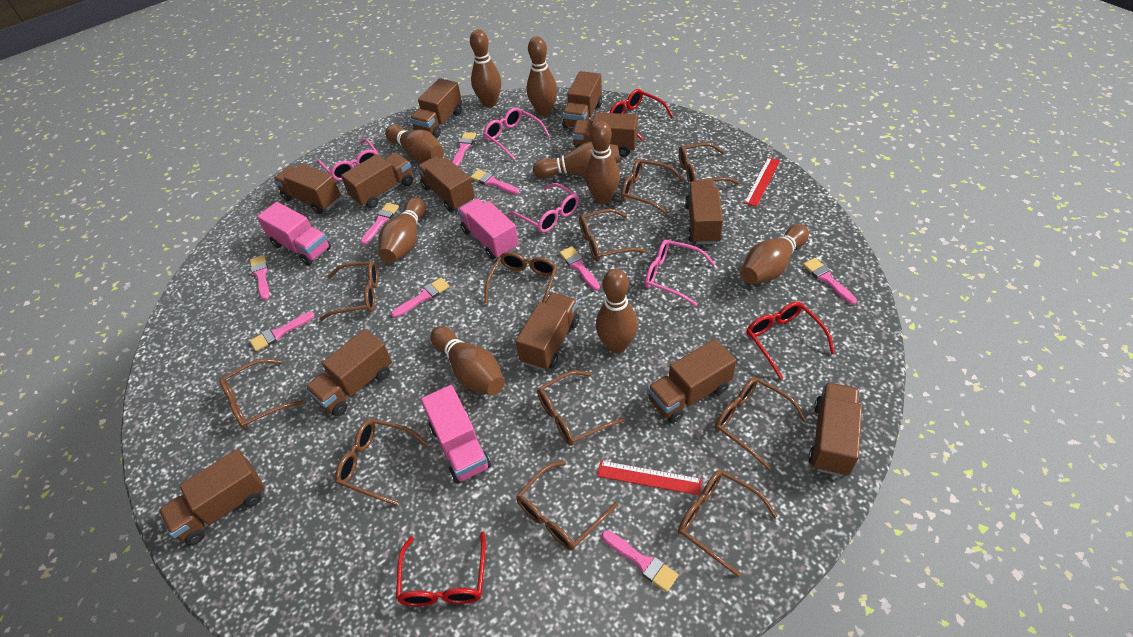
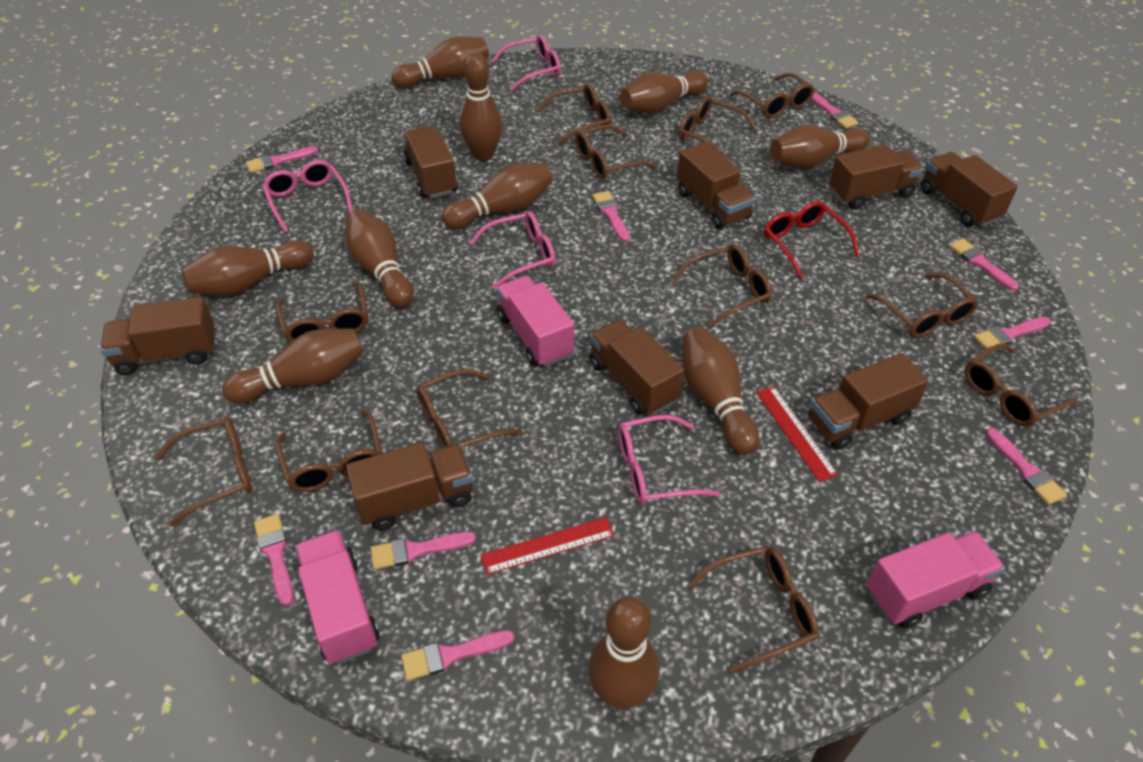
brown bowling pin: [378,197,426,263] [385,125,444,163] [431,326,505,395] [470,29,501,107] [527,37,557,116] [533,142,621,178] [585,121,620,204] [596,269,638,353] [741,225,809,284] = 9 -> [181,240,314,296] [222,328,364,403] [345,208,414,308] [392,37,489,88] [442,162,552,229] [460,53,502,161] [588,597,659,709] [620,71,708,113] [682,327,760,455] [770,125,870,169] = 10
brown glasses: [219,359,303,429] [319,261,378,321] [335,419,429,506] [484,252,557,304] [516,461,618,550] [537,370,625,446] [579,209,646,261] [621,158,684,215] [678,470,777,577] [679,143,740,184] [715,377,807,470] = 11 -> [155,417,252,526] [276,283,368,343] [276,410,382,492] [416,369,523,447] [536,83,611,145] [575,125,657,179] [672,244,772,327] [679,96,758,161] [688,546,819,674] [730,73,815,118] [866,273,978,338] [965,343,1078,427] = 12
brown truck: [159,449,265,545] [273,163,341,214] [305,329,392,416] [341,153,413,208] [410,78,462,138] [417,156,475,212] [516,293,579,371] [562,71,602,128] [572,113,637,157] [647,339,736,423] [685,181,723,244] [809,382,862,477] = 12 -> [100,297,215,375] [346,442,473,531] [403,126,458,198] [589,320,684,416] [677,142,755,229] [808,353,929,450] [829,144,923,210] [921,152,1018,227] = 8
red glasses: [396,532,486,606] [609,89,673,141] [746,301,835,380] = 3 -> [764,201,860,279] = 1

